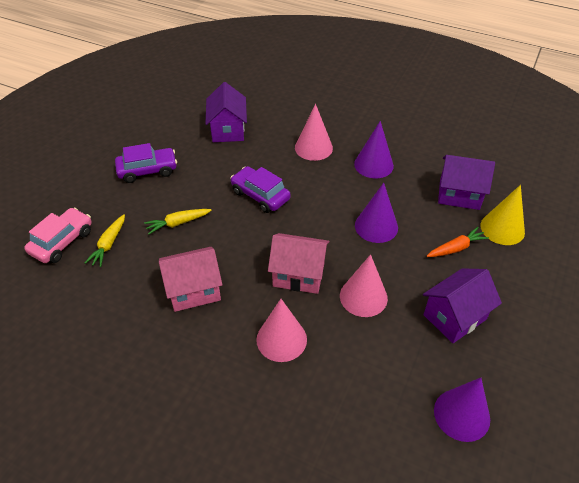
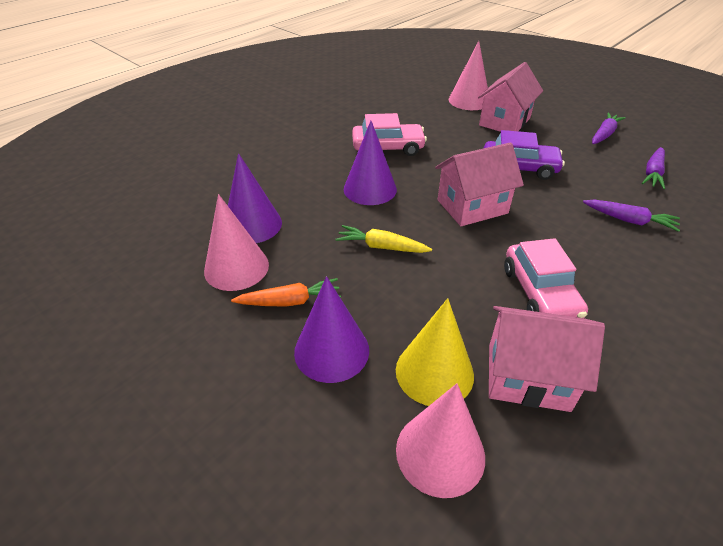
pink car: [24,208,92,263] = 1 -> [352,113,427,156] [504,238,588,318] = 2
pink house: [159,247,223,312] [268,233,329,294] = 2 -> [435,142,524,226] [478,62,543,132] [489,306,605,412] = 3
purple car: [115,143,177,183] [230,166,291,213] = 2 -> [483,130,565,180] = 1
purple carrot: none = 0 -> [583,200,680,232] [592,113,626,144] [642,147,665,189] = 3
purple house: [205,82,247,142] [423,268,502,343] [438,155,495,210] = 3 -> none = 0
yellow carrot: [85,214,125,267] [144,209,212,235] = 2 -> [336,225,432,253] = 1

